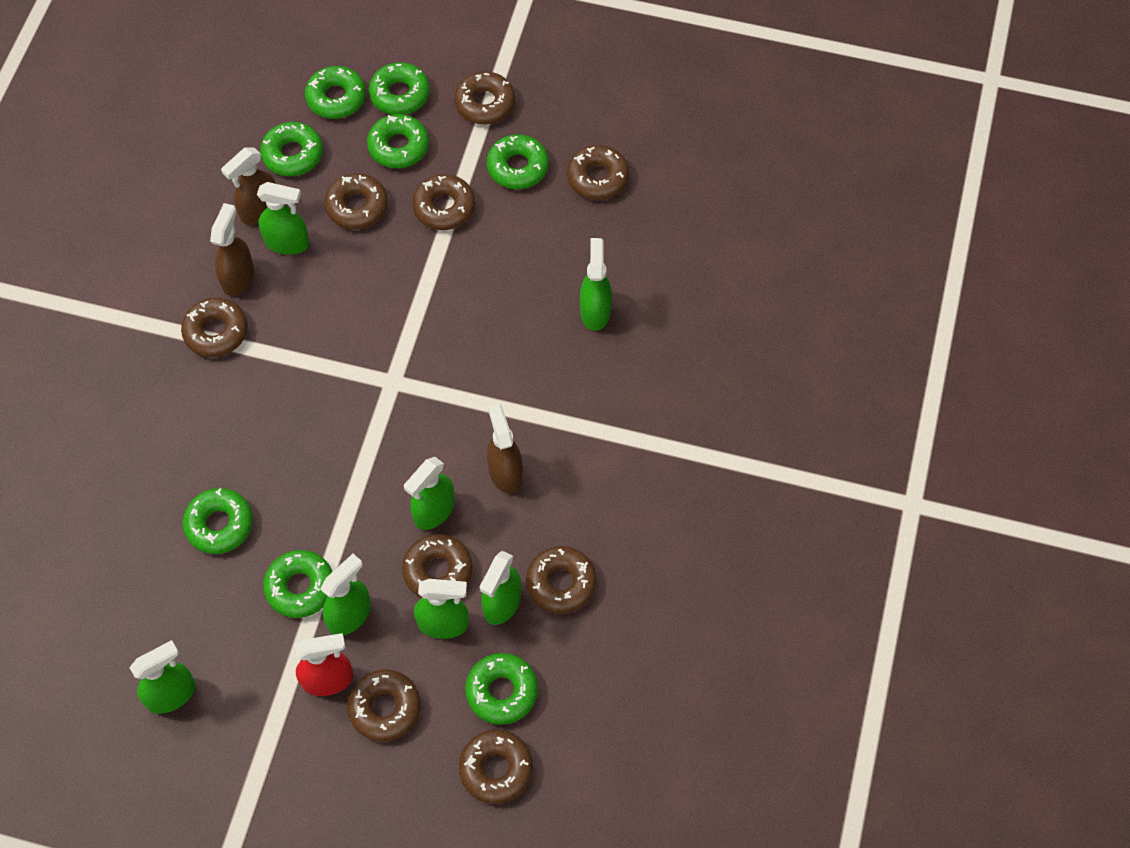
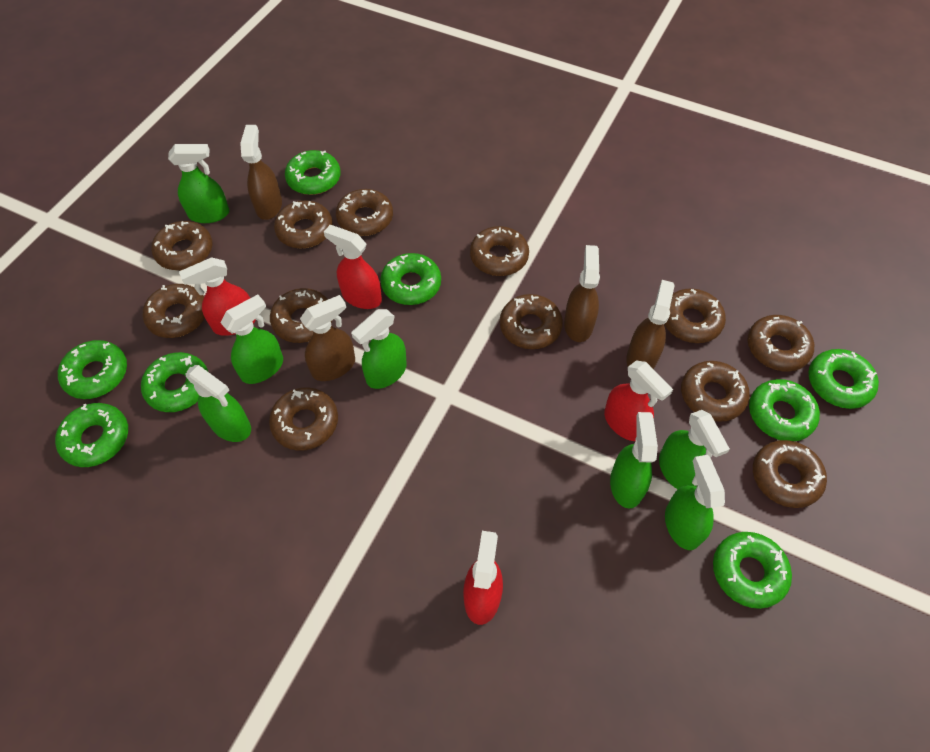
brown donut: [181,298,248,357] [324,173,388,229] [347,670,421,742] [402,534,472,598] [412,174,475,230] [454,71,515,125] [459,729,533,804] [526,546,597,614] [567,145,629,200] = 9 -> [143,284,205,338] [151,221,212,270] [269,387,338,451] [270,288,332,343] [274,200,333,248] [336,189,393,236] [470,226,529,276] [500,294,563,349] [664,288,726,343] [681,361,750,422] [747,315,814,372] [753,440,827,508] = 12
brown spray bottle: [210,203,254,296] [221,147,276,225] [487,404,523,494] = 3 -> [240,125,282,220] [300,295,355,381] [564,245,600,342] [626,280,675,369] = 4
red spray bottle: [295,633,353,696] = 1 -> [179,257,256,336] [324,225,382,309] [463,531,503,625] [604,360,673,441] = 4

